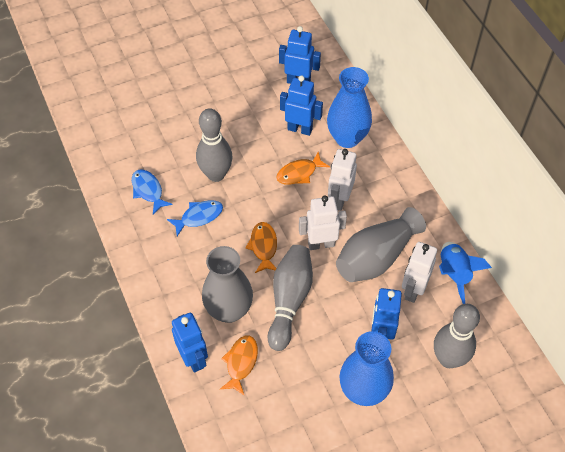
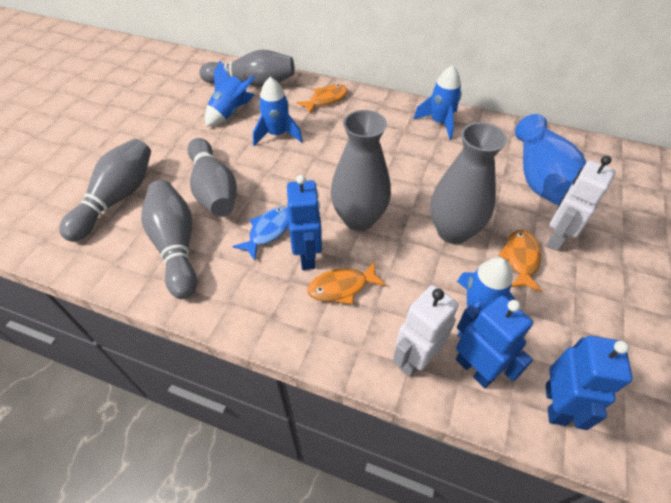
blue fish: [132,169,173,214] [167,200,223,236] = 2 -> [232,207,289,260] = 1
blue robot: [172,313,208,373] [279,26,321,84] [280,75,323,136] [371,288,402,340] = 4 -> [287,175,322,270] [456,296,533,388] [546,336,633,430] = 3
blue rocket: [439,242,492,304] = 1 -> [205,60,255,127] [253,77,303,146] [414,65,462,140] [457,257,516,337] = 4
blue vase: [327,67,372,148] [340,331,394,406] = 2 -> [515,114,586,205] = 1
grey bowling pin: [196,108,233,182] [268,245,313,351] [434,304,480,368] = 3 -> [59,139,151,242] [141,180,197,299] [187,138,237,217] [199,50,295,87] = 4
white robot: [299,195,347,250] [328,149,357,211] [402,242,437,303] = 3 -> [393,285,459,377] [546,156,615,251] = 2

